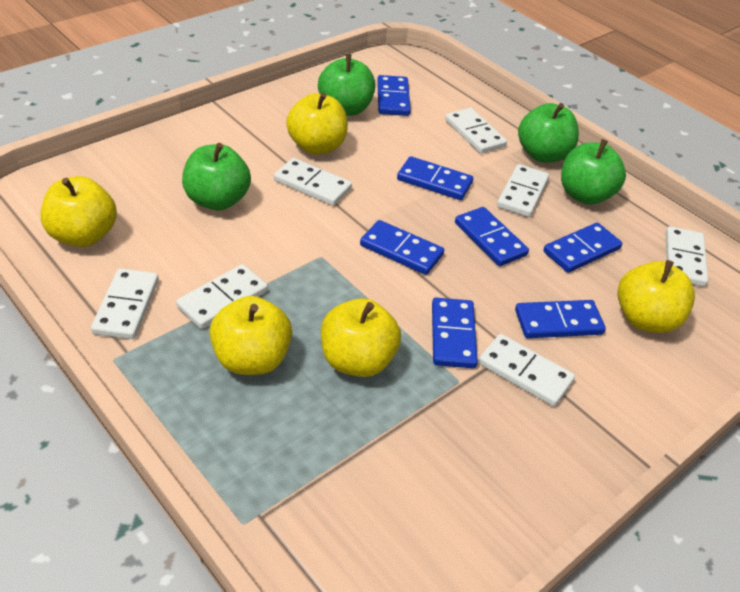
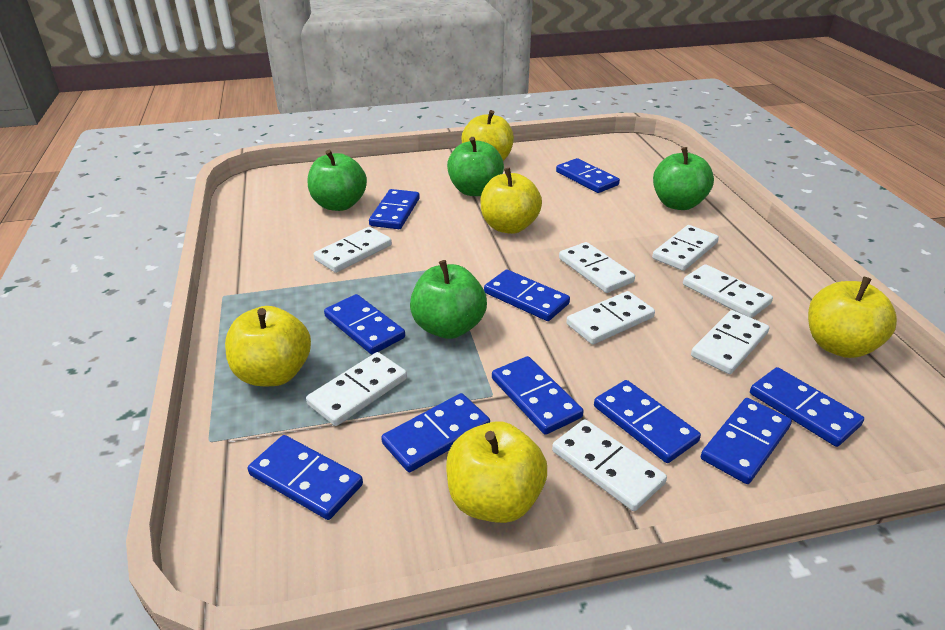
blue domino: [360,220,444,275] [377,75,411,116] [397,156,473,200] [432,298,478,368] [455,207,529,266] [515,300,606,338] [543,223,622,273] = 7 -> [248,435,363,520] [324,294,405,355] [369,189,420,229] [381,393,490,472] [484,269,570,321] [492,356,584,435] [556,158,620,193] [594,380,701,463] [701,398,792,484] [750,367,864,447] = 10
white domino: [91,268,159,339] [176,264,268,329] [274,158,352,206] [445,108,507,154] [478,334,575,406] [497,164,549,217] [666,226,708,286] = 7 -> [306,352,407,426] [314,227,392,273] [552,419,667,511] [559,242,635,293] [566,291,655,345] [652,225,719,271] [683,264,773,318] [691,310,769,374] = 8

